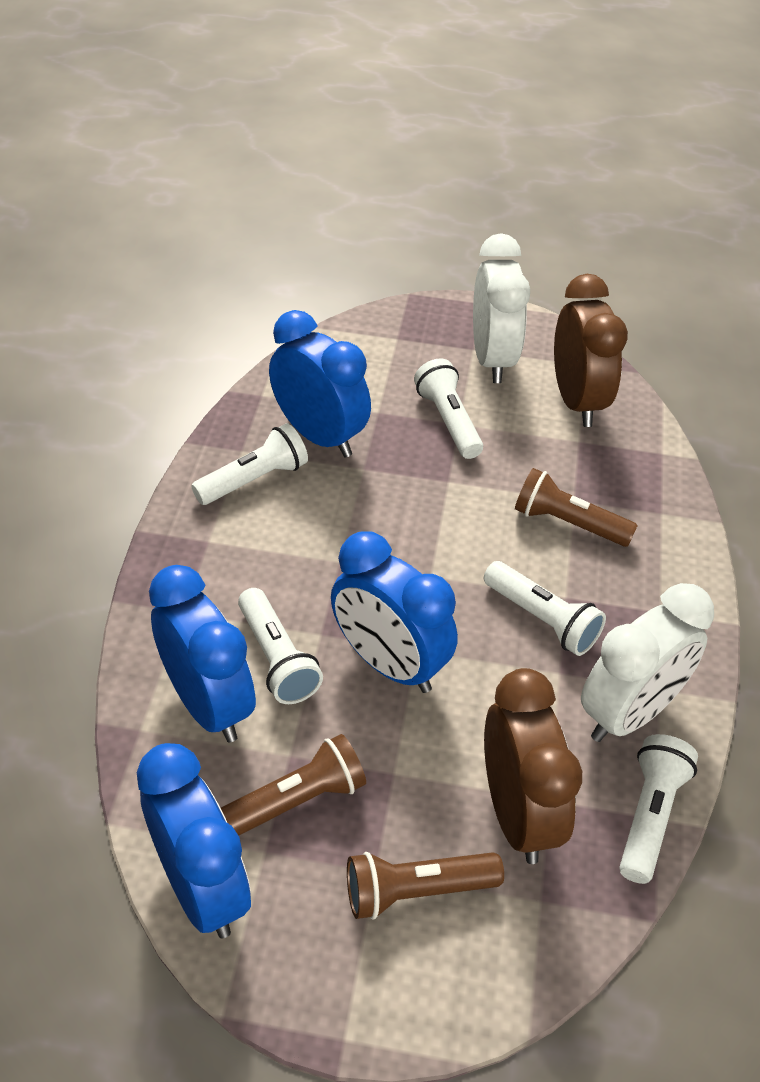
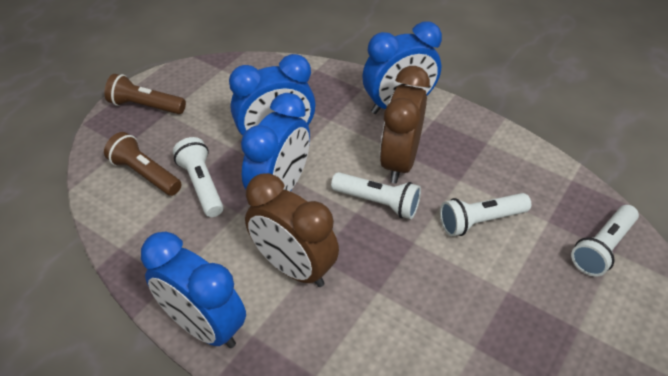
brown flashlight: [221,734,366,836] [347,852,504,920] [515,468,638,547] = 3 -> [104,132,182,196] [105,74,186,114] = 2
white clock: [473,233,530,383] [581,583,714,742] = 2 -> none = 0
white flashlight: [191,423,308,505] [238,588,323,704] [414,358,483,459] [484,561,606,656] [619,734,698,884] = 5 -> [173,137,223,217] [331,172,421,219] [440,193,531,236] [571,205,639,276] = 4

